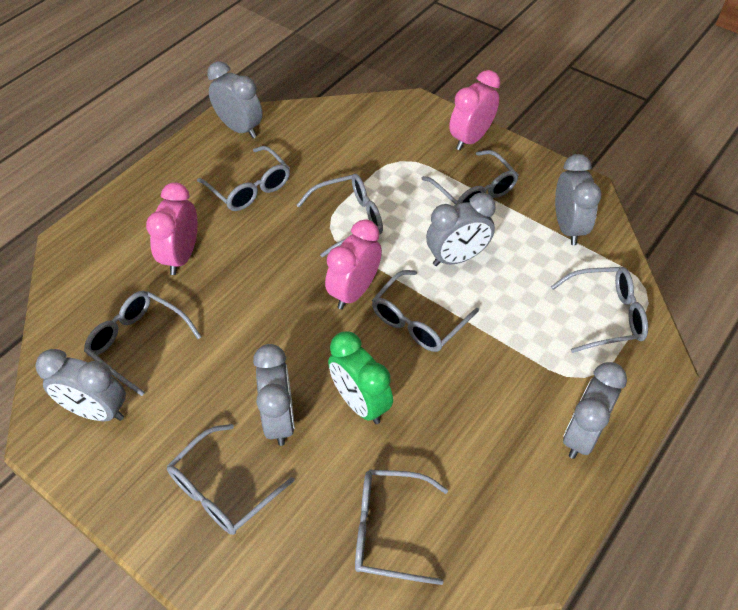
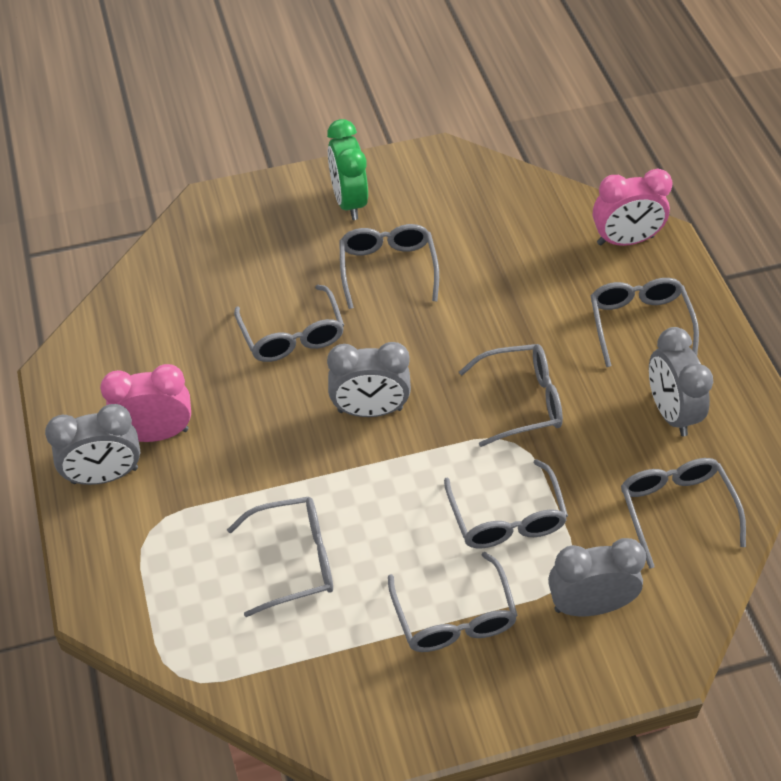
grey clock: [35,349,126,421] [207,61,263,138] [253,344,295,446] [426,193,496,266] [555,154,602,245] [563,362,627,459] = 6 -> [45,404,140,485] [327,342,411,417] [548,538,646,616] [649,327,713,436] = 4
pink clock: [146,182,197,275] [325,219,382,309] [449,70,500,150] = 3 -> [100,364,191,442] [593,169,673,246] = 2

